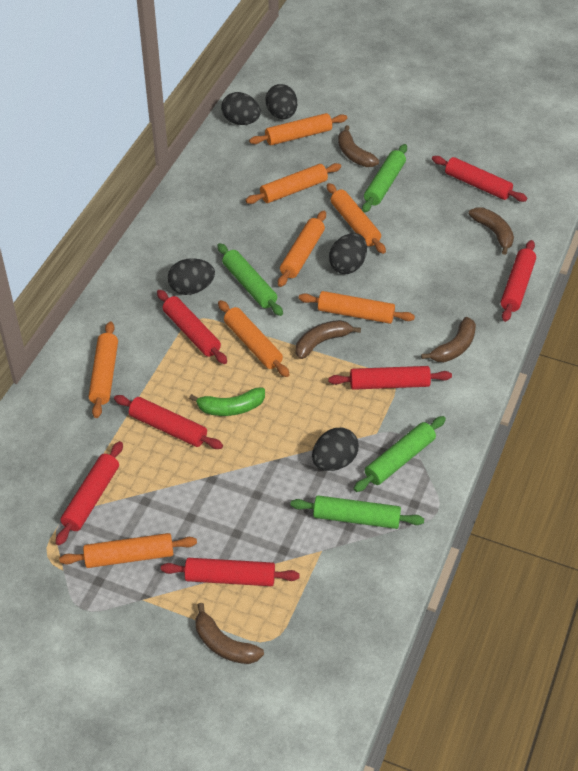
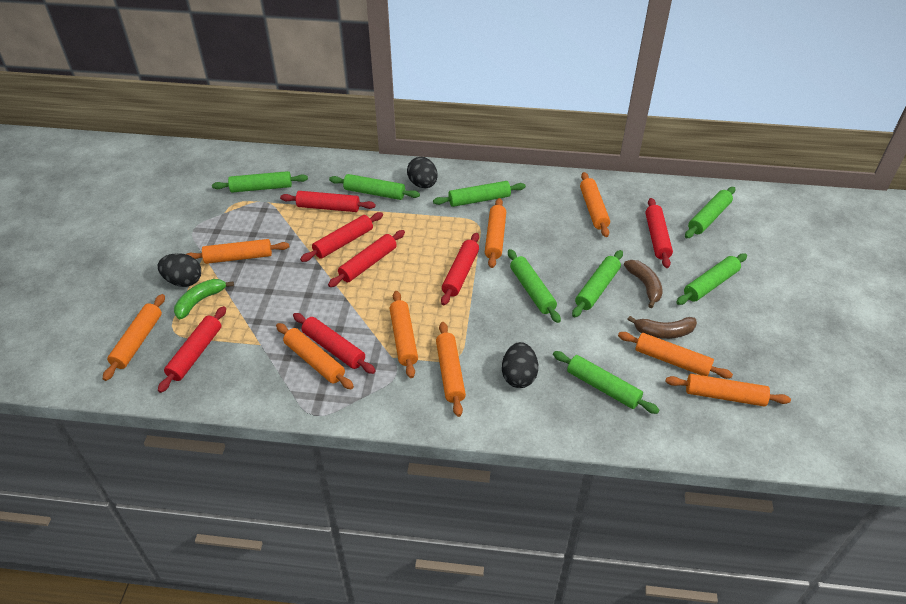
black egg: [168,258,215,295] [221,92,261,125] [266,84,297,119] [312,428,359,471] [329,233,367,274] = 5 -> [158,253,201,287] [407,157,438,188] [502,342,538,388] = 3
brown banana: [196,603,264,664] [296,320,361,359] [338,125,379,167] [421,317,476,362] [469,207,514,255] = 5 -> [624,260,663,308] [627,316,697,339] = 2
green rolling pin: [217,243,283,316] [290,495,424,529] [354,416,446,492] [362,144,407,213] = 4 -> [212,171,308,193] [329,174,420,200] [433,181,526,207] [508,249,561,323] [553,351,659,414] [572,250,623,317] [676,253,747,305] [685,187,735,238] = 8
orange rolling pin: [59,533,197,568] [89,321,118,418] [218,300,290,377] [245,163,341,204] [249,113,347,145] [278,211,326,287] [298,291,415,324] [327,183,386,254] = 8 -> [103,294,165,381] [186,239,289,264] [276,323,354,389] [390,291,418,378] [436,322,466,417] [485,198,506,268] [580,172,610,237] [618,332,733,379] [666,374,791,407] = 9

